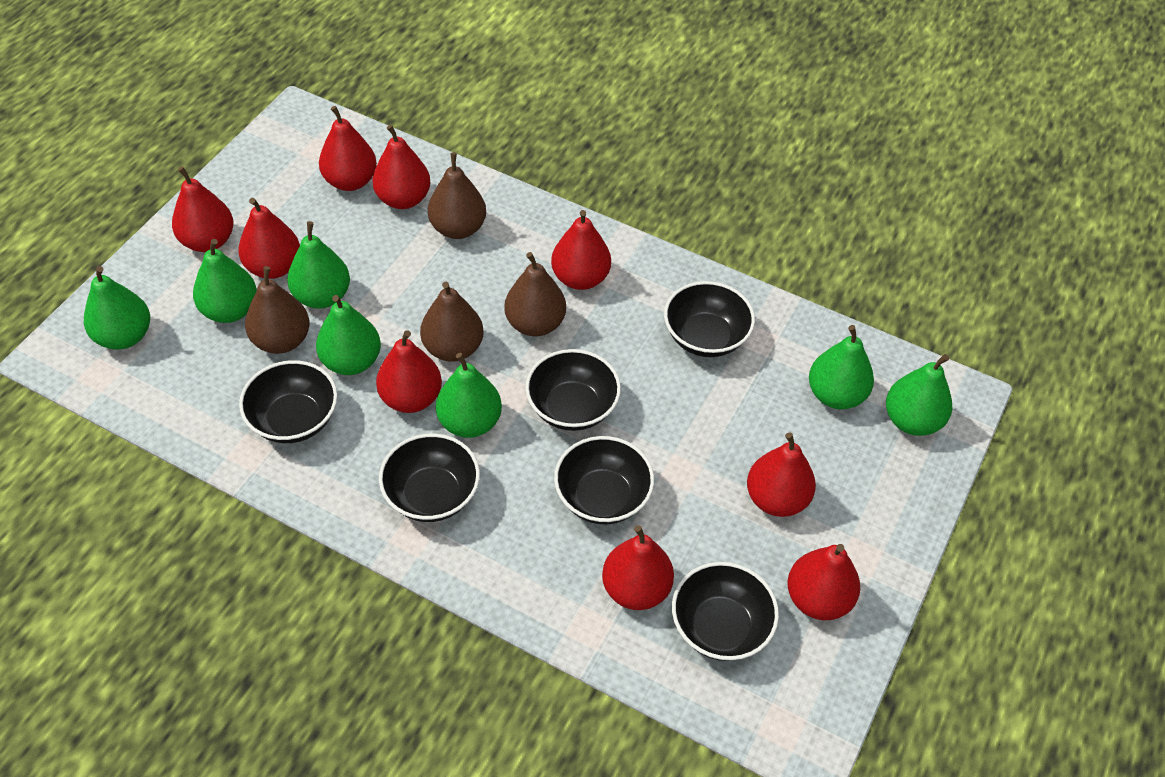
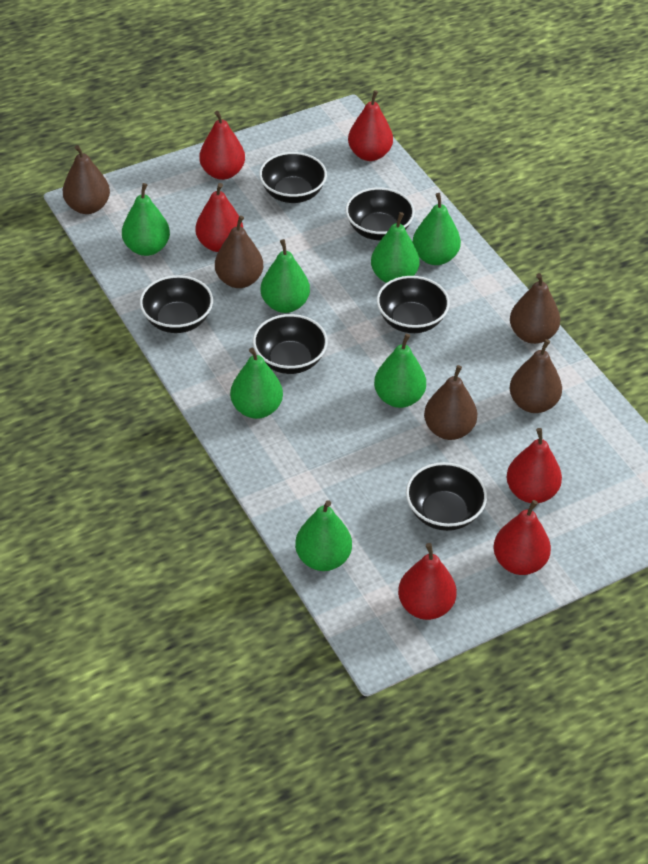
brown pear: [245,266,310,354] [420,282,484,362] [428,152,486,239] [504,252,566,336] = 4 -> [63,145,110,214] [215,216,263,288] [424,365,477,440] [510,273,560,344] [510,339,562,413] = 5
red pear: [172,166,234,252] [238,198,300,279] [319,106,377,191] [372,125,431,209] [376,330,442,413] [551,210,611,290] [602,525,674,610] [747,432,816,517] [788,544,860,620] = 9 -> [195,183,243,252] [199,111,245,180] [348,90,393,161] [398,543,457,620] [493,500,551,575] [507,428,562,503] = 6

